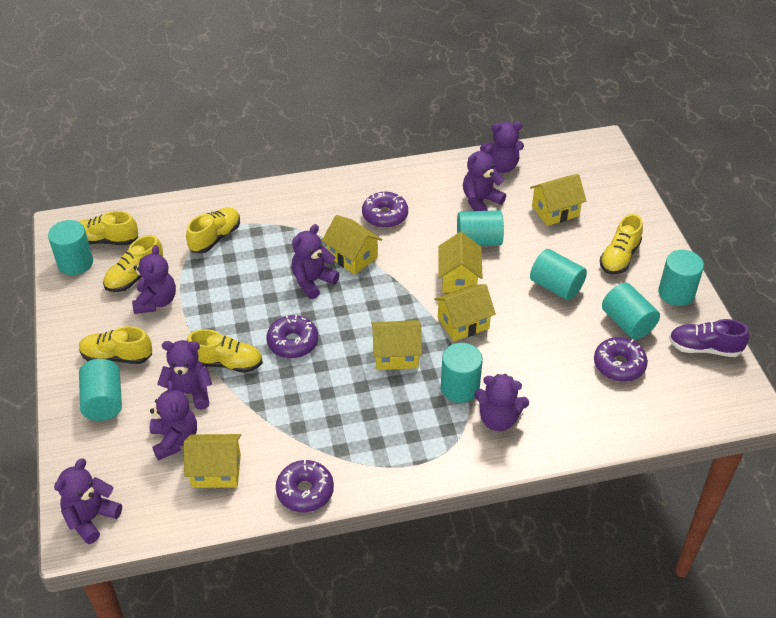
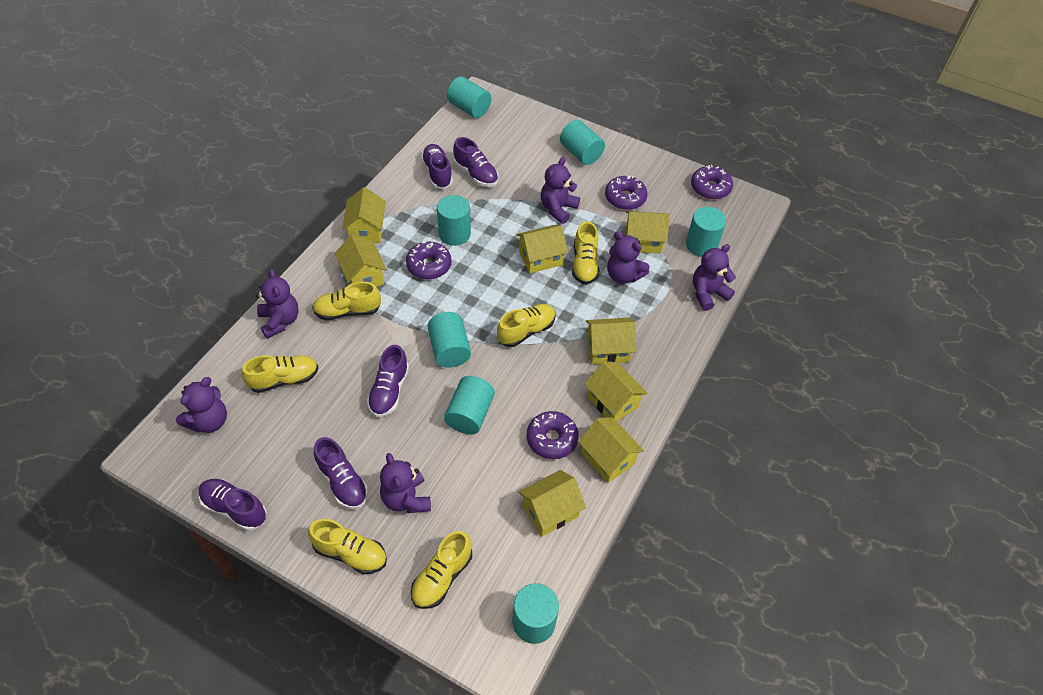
purple shoe: [669,319,750,357] = 1 -> [199,479,267,531] [314,437,368,509] [367,345,409,417] [421,144,453,189] [453,137,499,187] = 5
purple teddy bear: [54,458,122,544] [132,245,176,314] [150,380,197,460] [157,340,212,410] [291,224,340,299] [463,145,506,211] [474,374,529,431] [480,122,524,173] = 8 -> [176,377,227,433] [256,269,299,339] [380,453,431,513] [541,157,580,224] [607,231,649,284] [693,244,736,311] = 6
yellow house: [184,434,241,488] [322,215,382,275] [371,320,422,370] [434,284,496,341] [439,232,483,293] [530,174,586,226] = 6 -> [335,234,387,287] [342,187,386,243] [516,225,568,273] [518,470,586,537] [578,417,644,483] [584,361,648,421] [586,318,636,365] [626,211,670,254] = 8

